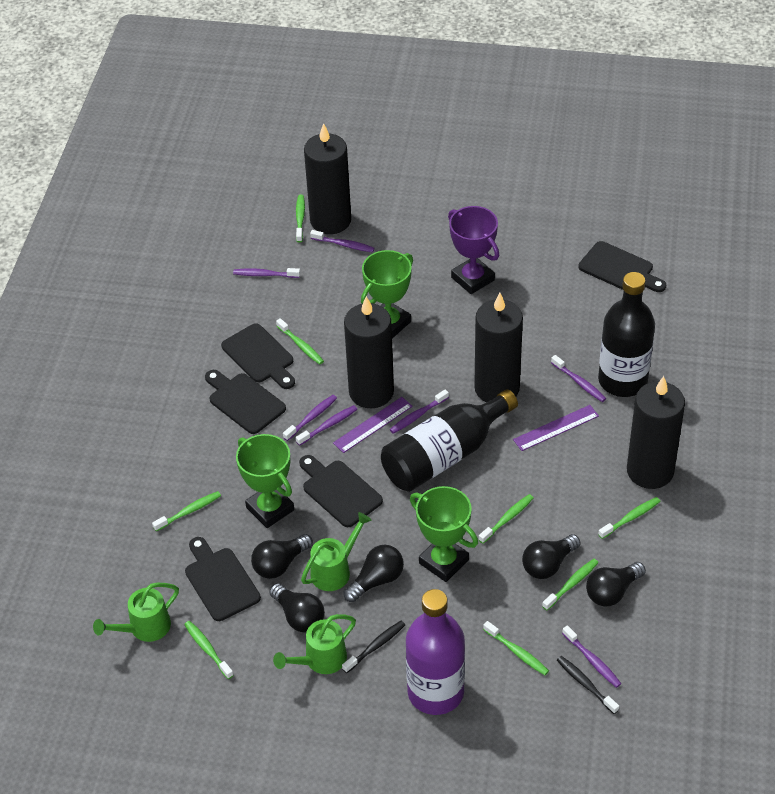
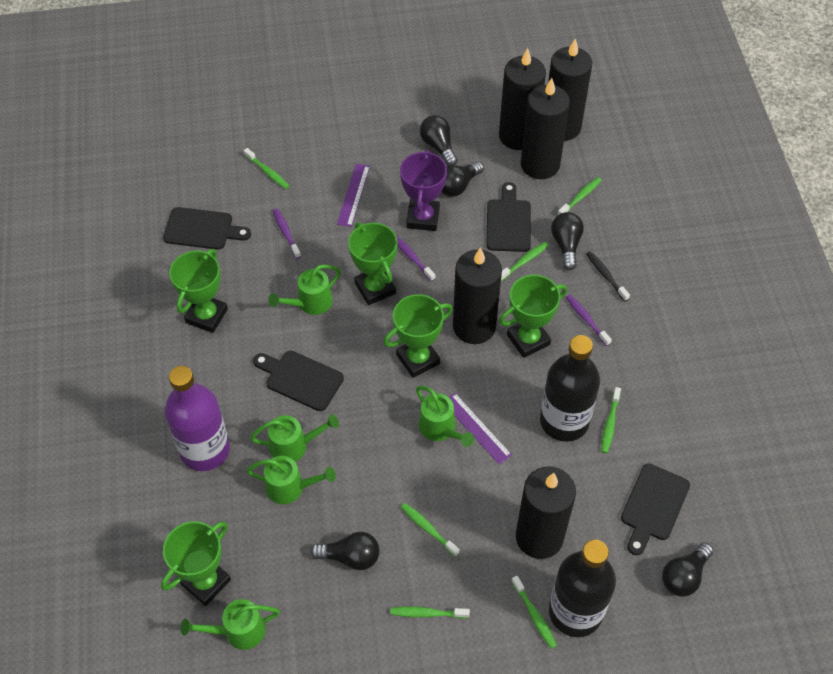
black candle: [304,123,351,234] [344,296,394,408] [474,293,523,403] [627,376,685,489] = 4 -> [453,248,502,344] [499,48,546,150] [516,467,576,559] [521,78,570,179] [548,39,592,141] = 5
black cutting board: [185,537,261,621] [205,370,286,434] [221,323,295,389] [299,455,383,527] [578,241,666,292] = 5 -> [163,207,251,250] [253,351,344,411] [486,182,531,252] [621,464,690,555] = 4
black toothbrush: [342,621,405,673] [557,656,619,714] = 2 -> [586,251,630,301] = 1
green toothbrush: [152,491,221,531] [184,621,234,679] [276,318,324,365] [296,195,305,243] [478,494,534,544] [483,621,549,675] [542,559,599,610] [598,497,660,539] = 8 -> [244,148,289,189] [390,607,470,618] [401,503,460,557] [501,242,549,281] [511,576,557,649] [558,177,602,215] [601,387,621,453] = 7
green trophy: [236,434,294,528] [361,250,413,339] [410,486,478,582] = 3 -> [161,521,231,606] [169,249,228,333] [348,222,398,305] [383,294,452,378] [499,275,567,358] = 5
green watering can: [93,582,179,642] [273,614,356,674] [301,512,372,591] = 3 -> [180,599,280,650] [246,456,336,504] [250,414,339,462] [268,265,341,315] [416,386,474,447] = 5
purple toothbrush: [233,268,300,278] [283,395,337,441] [296,405,357,446] [310,230,374,252] [390,390,449,434] [551,355,606,402] [562,625,621,688] = 7 -> [273,208,301,259] [396,235,436,282] [566,294,612,346] = 3

